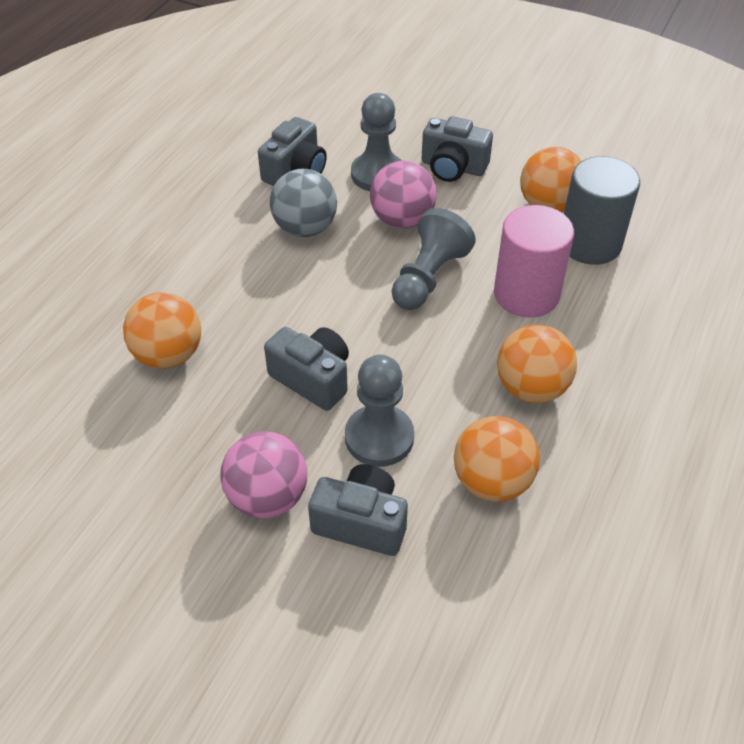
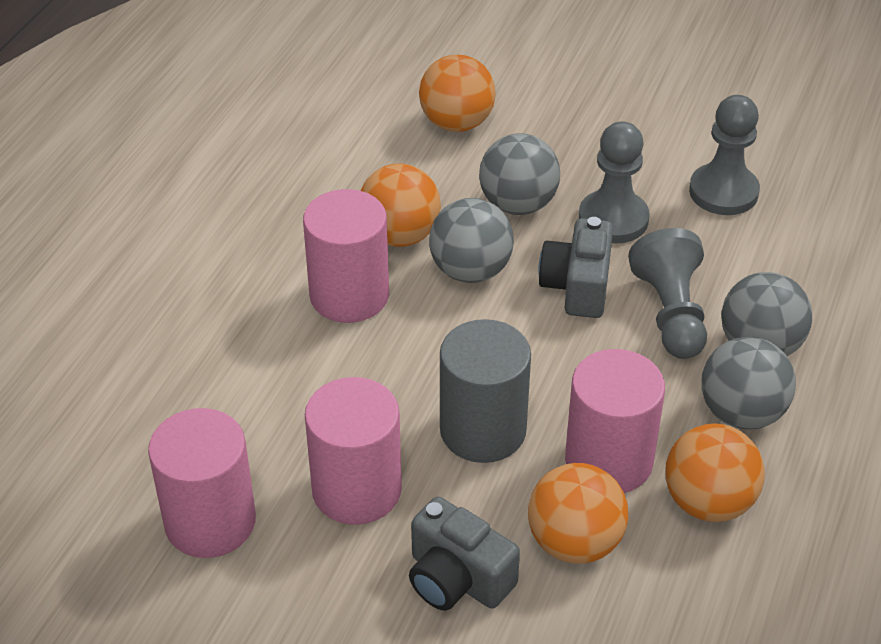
grey ball: [270,169,337,237] = 1 -> [429,198,514,283] [479,133,560,215] [701,337,796,430] [721,272,812,356] = 4
grey camera: [258,117,327,186] [264,327,349,411] [308,464,408,556] [421,116,493,182] = 4 -> [409,497,520,611] [538,217,613,318] = 2
pink ball: [220,431,307,518] [370,161,437,228] = 2 -> none = 0
pink cylinder: [494,205,574,317] = 1 -> [148,408,256,558] [303,189,389,323] [305,377,402,525] [565,349,665,493] = 4

